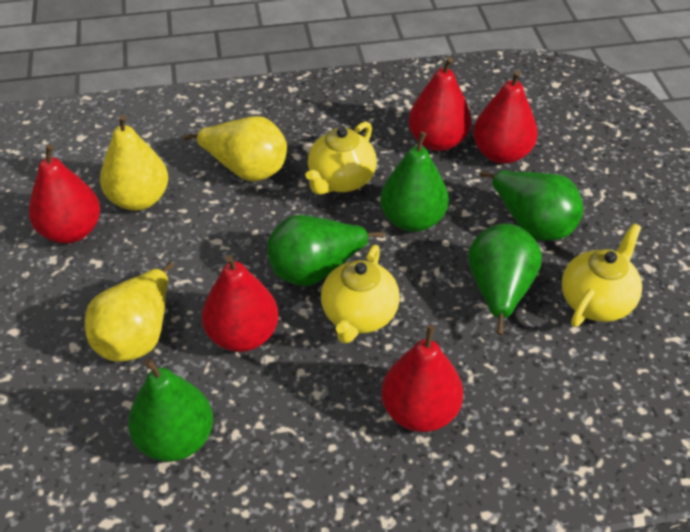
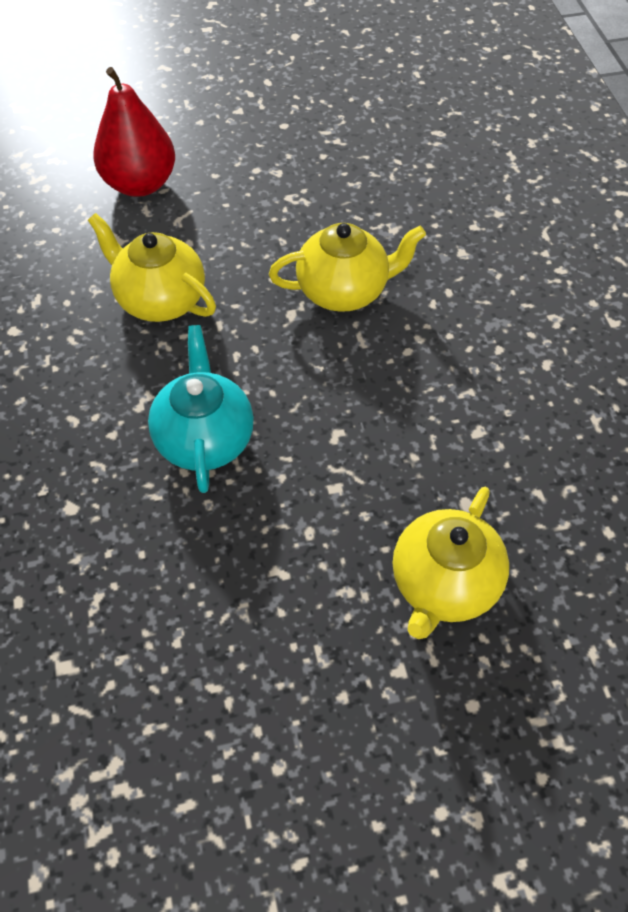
green pear: [128,358,213,462] [267,215,385,286] [380,131,449,232] [468,223,542,335] [480,171,584,241] = 5 -> none = 0
red pear: [29,144,100,244] [202,255,279,352] [381,325,463,432] [408,57,471,151] [473,70,538,164] = 5 -> [93,67,175,197] = 1
turquoise teapot: none = 0 -> [148,325,254,493] = 1
yellow pear: [85,262,174,362] [100,115,168,211] [183,116,287,182] = 3 -> none = 0

